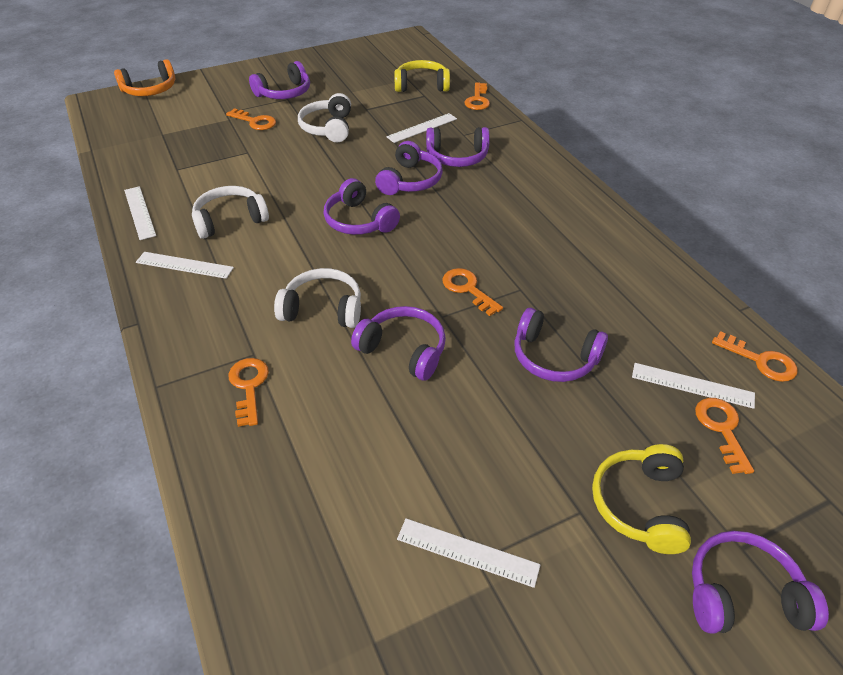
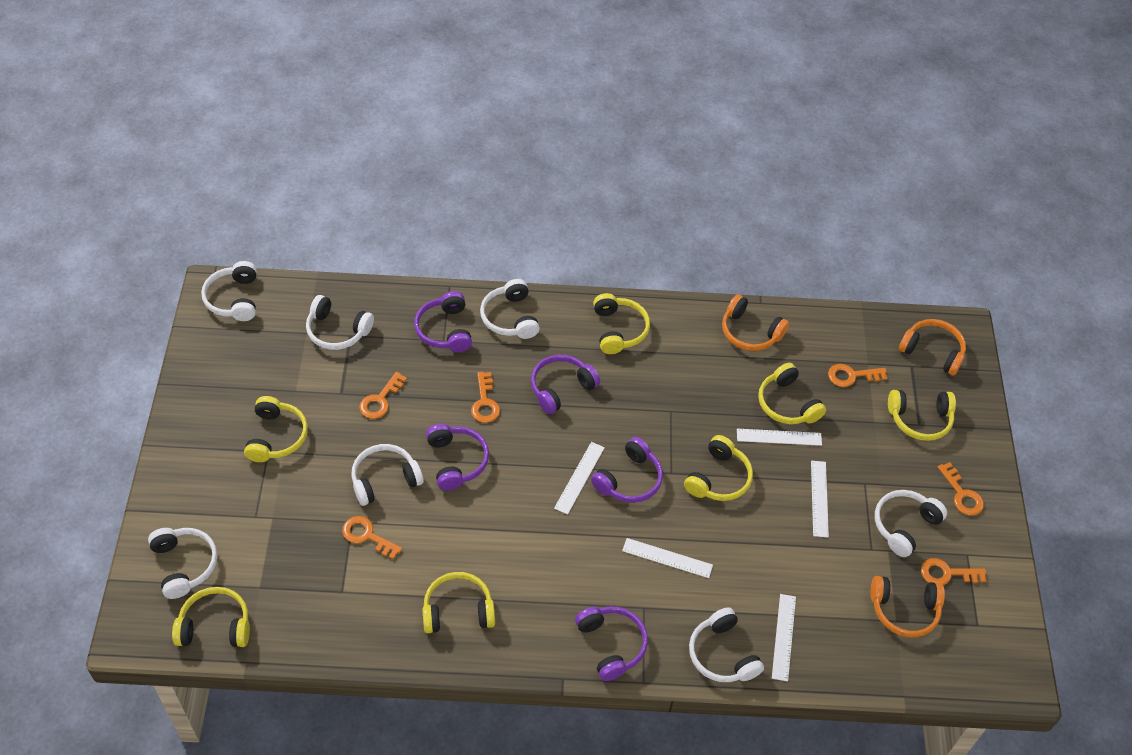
orange headphones: [114,59,175,96] = 1 -> [722,294,789,351] [870,576,945,637] [899,319,966,375] = 3
purple headphones: [249,61,310,99] [324,178,400,235] [351,306,446,381] [375,141,443,195] [426,127,490,167] [515,308,608,382] [692,531,829,634] = 7 -> [414,291,472,352] [426,424,489,490] [531,355,600,414] [575,607,648,681] [591,437,663,503] = 5
white headphones: [192,186,269,239] [274,268,361,328] [298,93,351,142] = 3 -> [148,528,218,599] [201,261,257,321] [306,295,374,350] [351,444,423,506] [480,279,540,339] [689,607,764,682] [875,490,947,557] = 7
yellow headphones: [394,60,450,92] [592,444,691,554] = 2 -> [172,587,250,647] [244,396,308,462] [422,572,495,633] [593,293,650,354] [684,435,753,501] [758,363,826,424] [888,390,956,441] = 7

